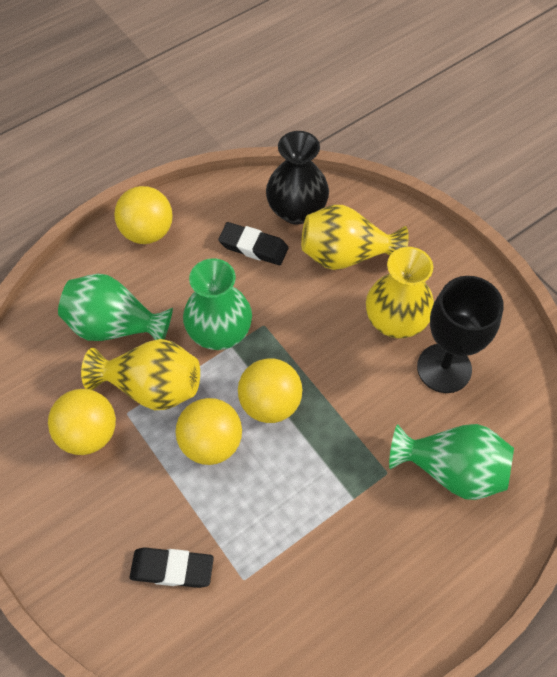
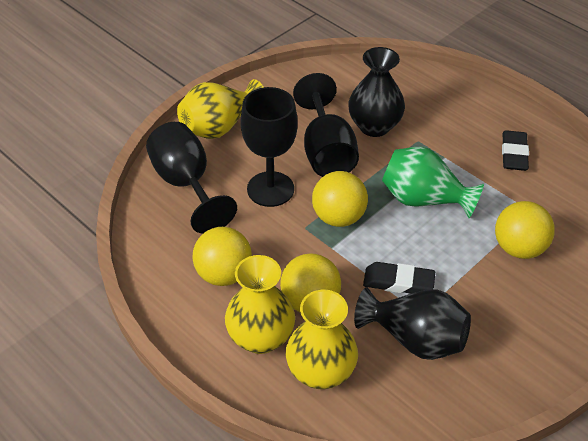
black goblet: [417,276,504,393] = 1 -> [146,122,237,234] [240,87,298,207] [293,73,359,177] = 3
black vase: [266,131,329,225] = 1 -> [348,47,405,137] [354,287,471,360] = 2
green vase: [58,274,173,341] [183,258,252,350] [389,424,514,500] = 3 -> [382,147,484,218] = 1

